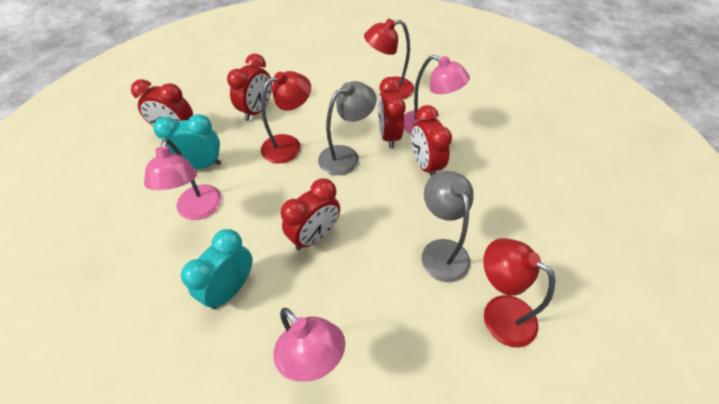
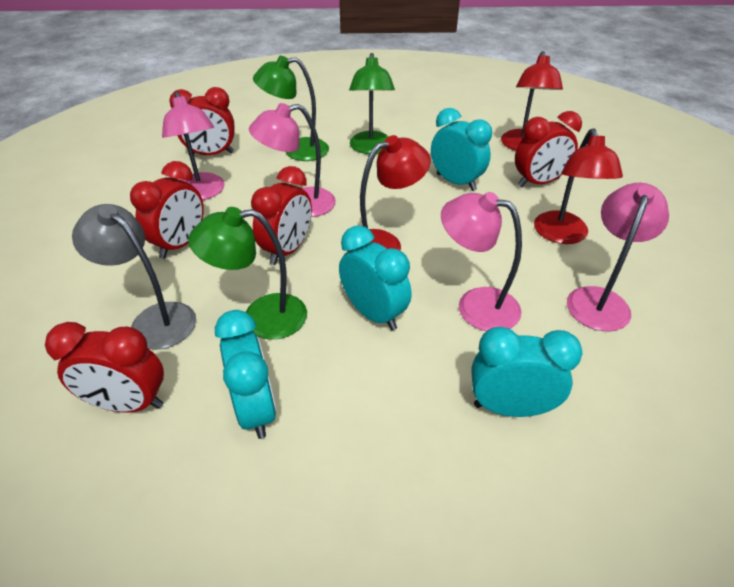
green lamp: none = 0 -> [188,207,307,339] [253,56,329,161] [349,53,395,154] = 3
grey lamp: [318,81,377,175] [422,171,474,282] = 2 -> [72,204,196,350] = 1
pink lamp: [144,138,222,220] [273,308,345,382] [404,55,470,134] = 3 -> [162,91,225,200] [249,103,336,217] [441,192,522,331] [567,183,669,331] = 4
turquoise clock: [153,114,221,169] [181,229,252,309] = 2 -> [215,310,276,439] [339,225,412,331] [431,108,492,191] [471,327,582,417] = 4

